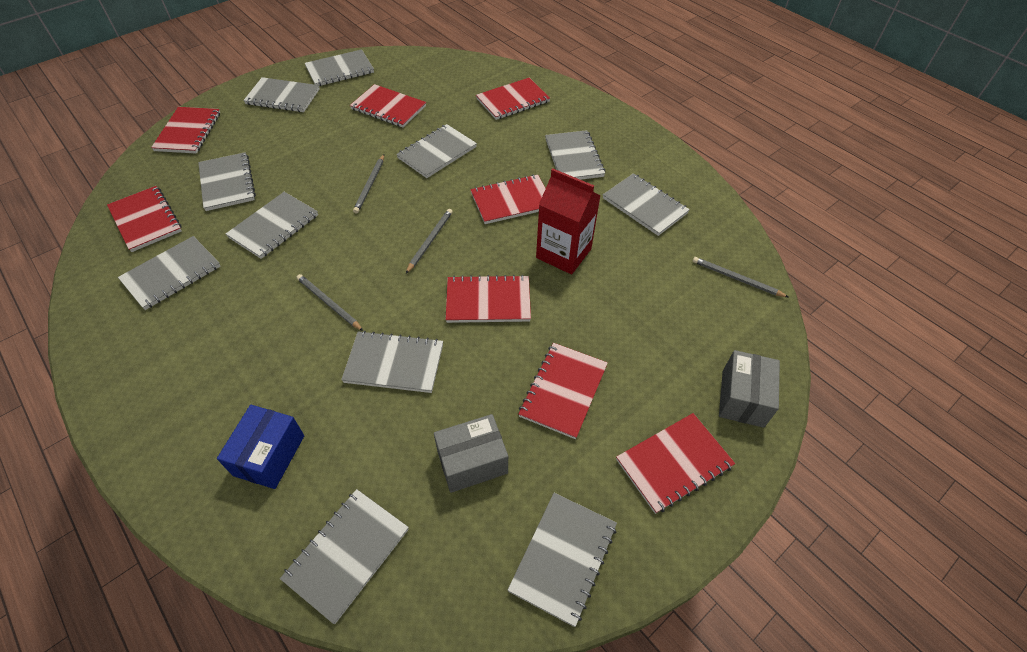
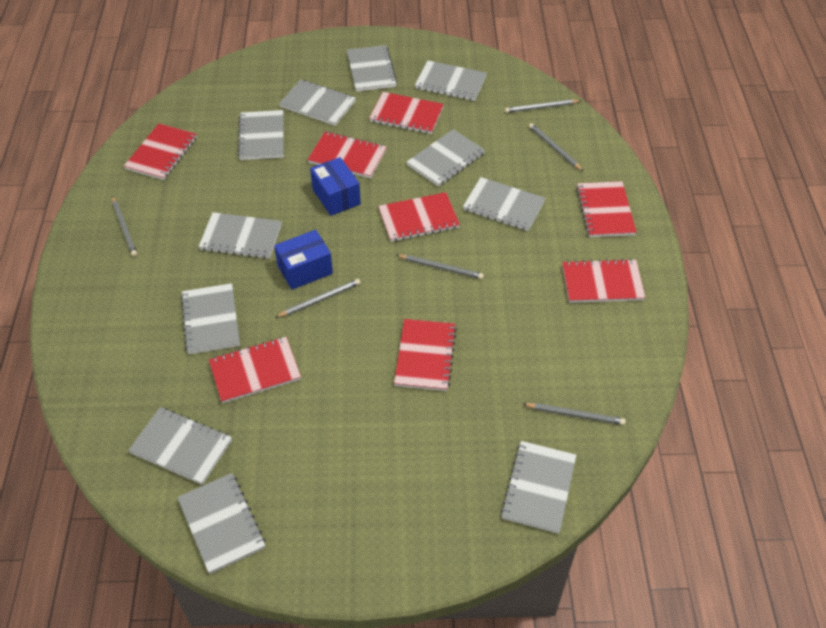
blue box: [217,405,304,489] = 1 -> [274,230,333,290] [310,157,361,216] = 2
grey box: [434,414,508,493] [719,350,780,428] = 2 -> none = 0
grey pencil: [297,274,363,331] [353,154,384,213] [406,209,453,273] [692,257,789,298] = 4 -> [112,196,137,256] [275,279,361,318] [396,254,484,279] [505,99,582,113] [523,403,626,425] [529,123,583,171] = 6
red carton: [536,169,601,274] = 1 -> none = 0

